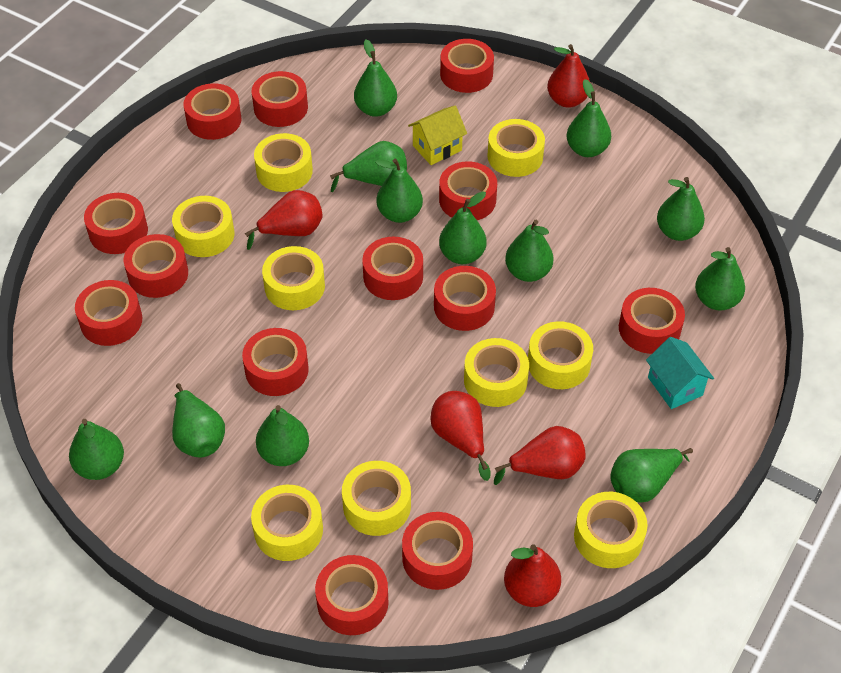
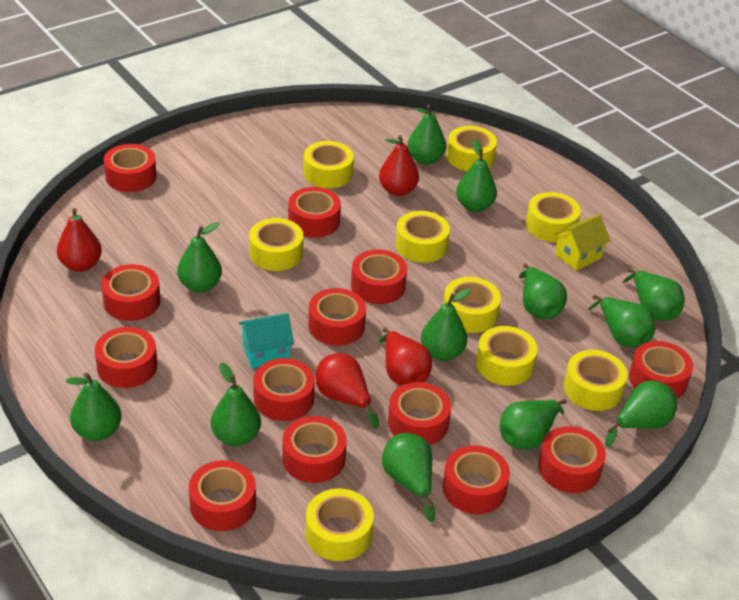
red pear: [245,190,323,250] [430,391,491,481] [494,426,586,485] [504,544,561,607] [547,44,590,108] = 5 -> [57,208,102,272] [316,353,379,429] [379,135,419,196] [379,328,432,386] = 4

